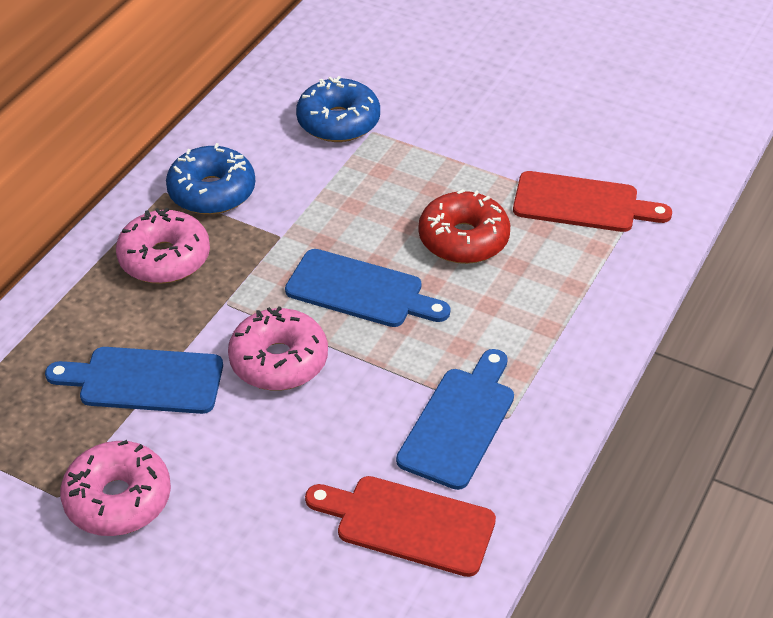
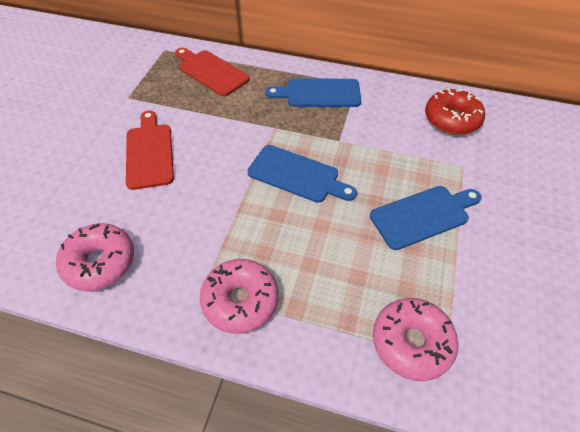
blue donut: [166,143,255,215] [296,76,380,142] = 2 -> none = 0

